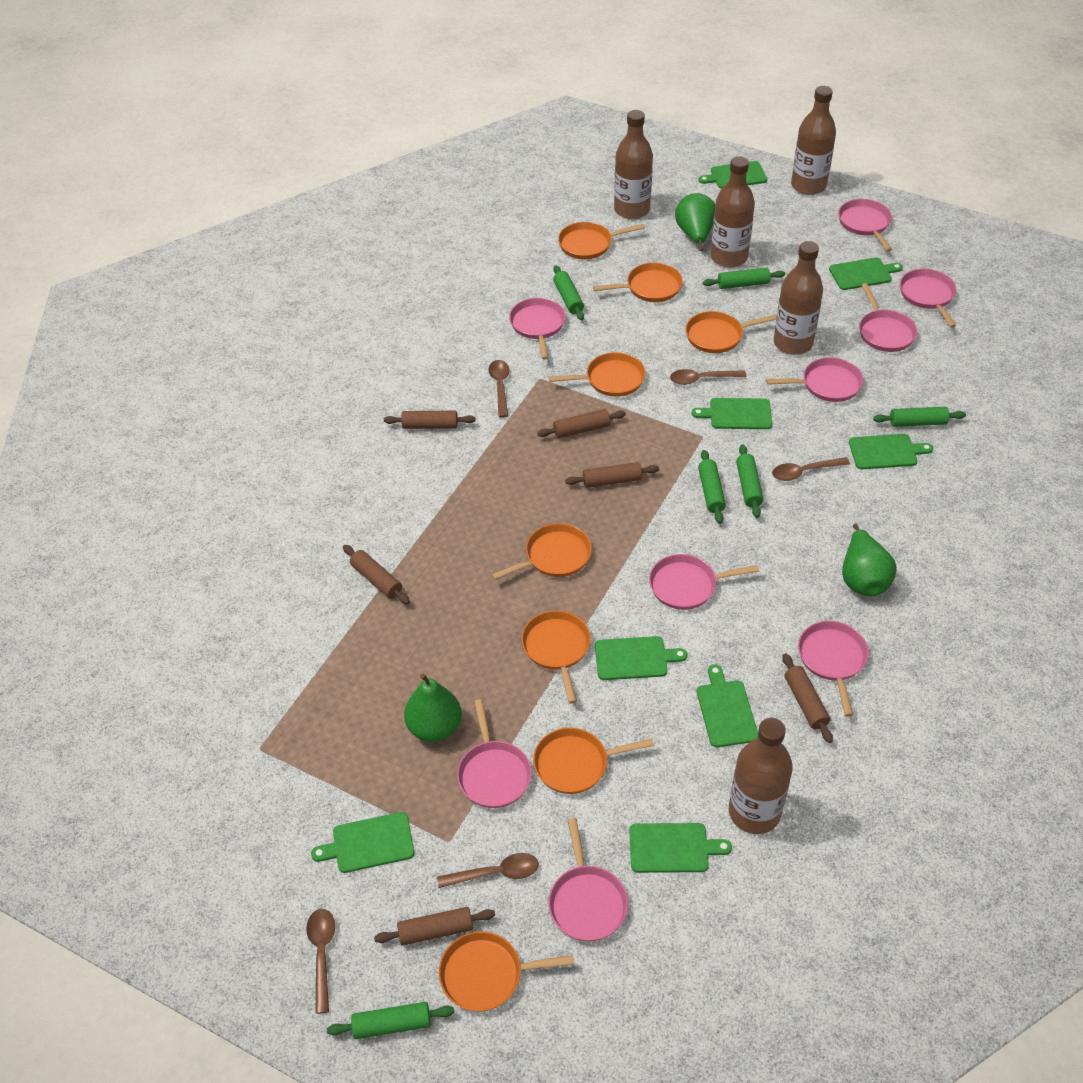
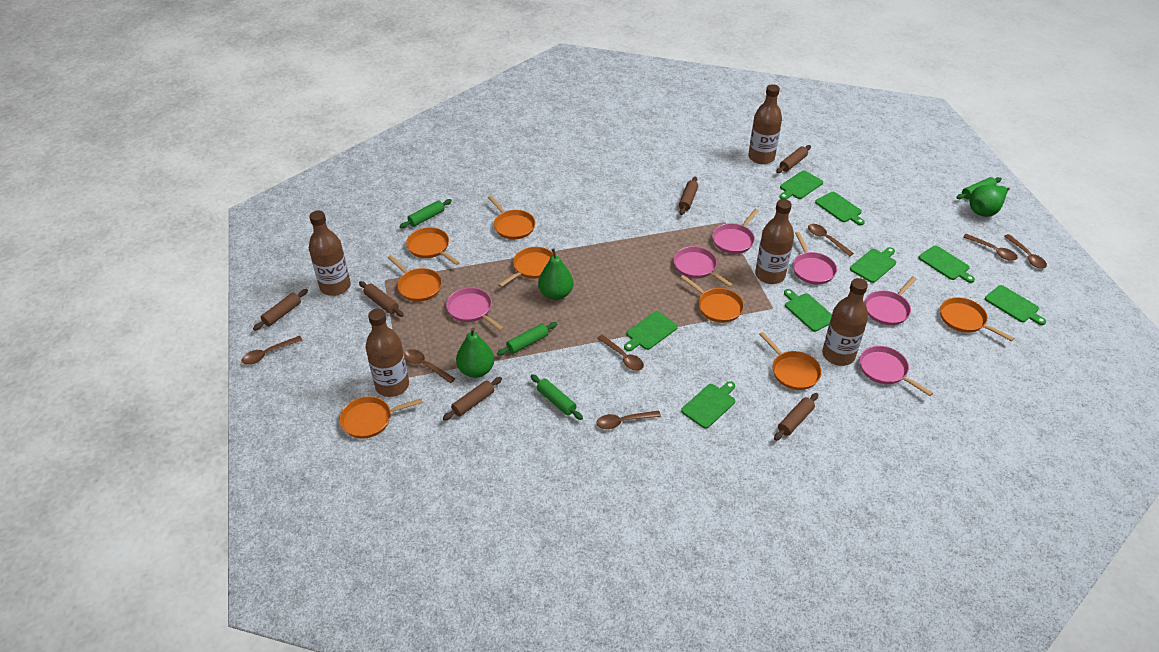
brown spoon: [306,909,335,1014] [437,853,538,888] [488,360,510,417] [670,369,746,385] [772,457,850,481] = 5 -> [241,336,302,364] [404,349,455,383] [596,410,661,429] [597,335,644,371] [808,224,854,256] [963,234,1018,261] [1004,234,1047,269] = 7
green rolling pin: [327,1002,455,1039] [553,265,584,320] [698,450,726,524] [703,267,785,289] [736,444,763,518] [873,407,966,427] = 6 -> [399,199,452,228] [497,322,557,356] [531,374,583,420] [956,177,1002,199] = 4
pink pan: [457,699,532,808] [509,298,566,360] [548,818,628,942] [649,554,759,610] [766,357,863,402] [798,621,869,717] [838,199,892,251] [859,283,917,352] [900,269,957,328] = 9 -> [446,288,504,331] [674,246,733,287] [712,209,759,254] [793,232,837,285] [860,346,933,396] [864,276,916,325] = 6

